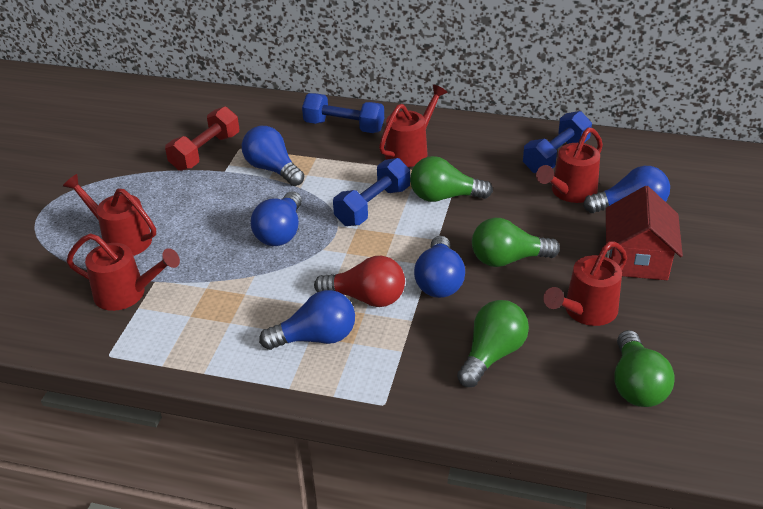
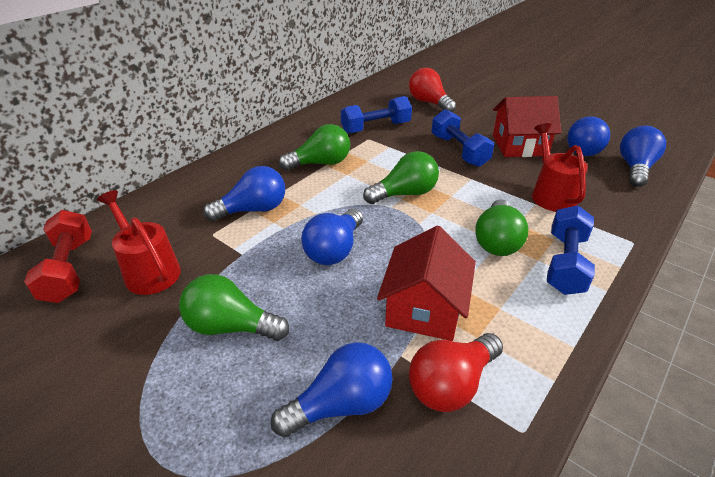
red house: [606,186,683,280] = 1 -> [377,226,476,341] [493,96,561,157] = 2
red light bulb: [314,256,405,307] = 1 -> [409,68,456,112] [409,333,503,412] = 2
red watering can: [63,174,156,256] [66,233,180,311] [379,84,447,167] [536,127,603,203] [543,241,627,326] = 5 -> [97,190,181,295] [532,123,588,212] = 2

